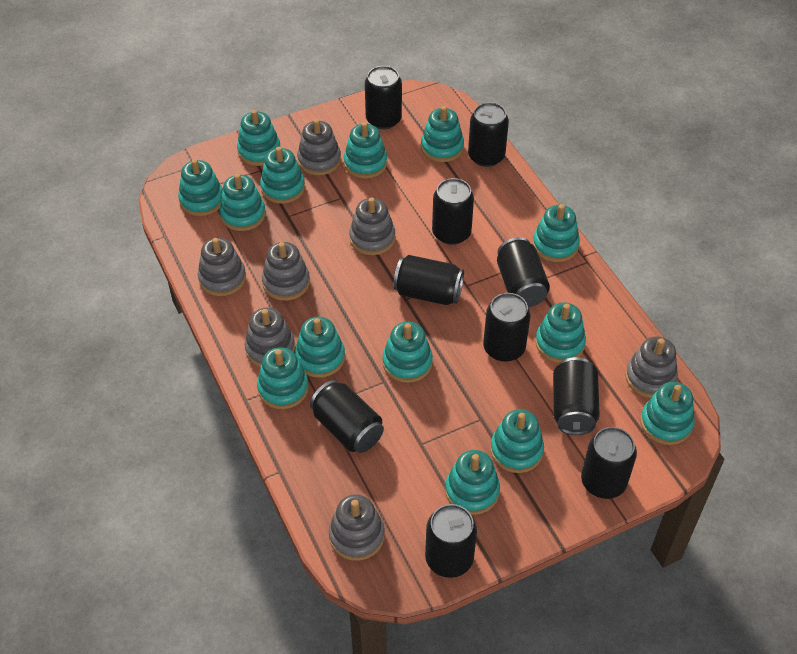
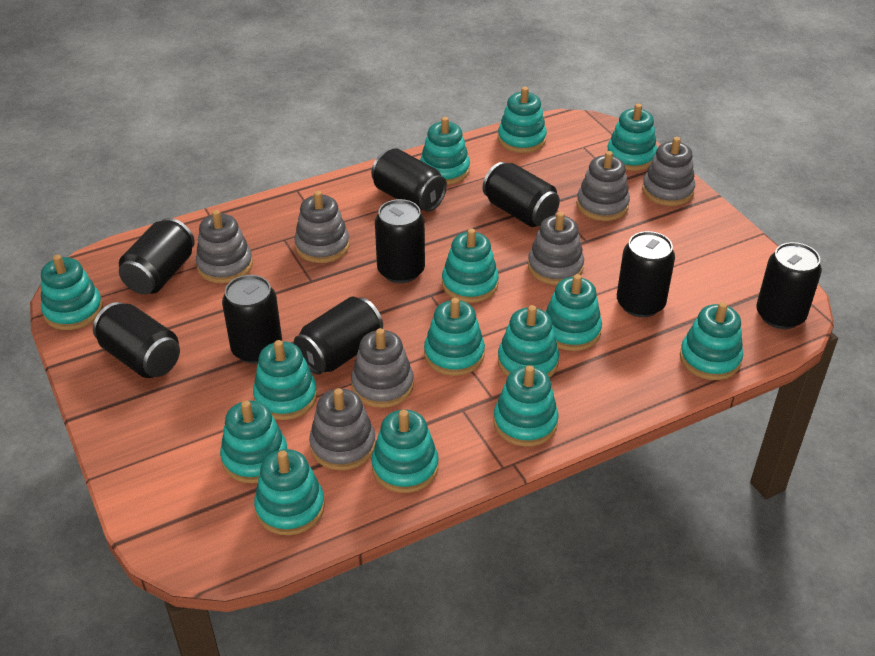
black can: [310,380,384,453] [365,66,402,129] [393,255,464,305] [425,504,477,578] [432,178,474,245] [468,102,509,167] [483,293,531,362] [497,237,550,307] [553,357,600,435] [581,427,637,499] = 10 -> [93,302,180,378] [119,218,195,295] [222,275,282,364] [294,296,383,375] [371,148,447,212] [375,199,425,283] [483,162,560,227] [617,231,675,317] [756,242,822,329] = 9

